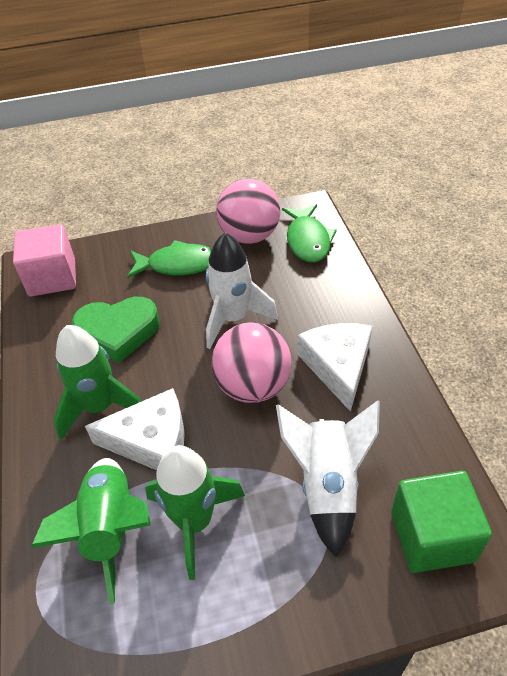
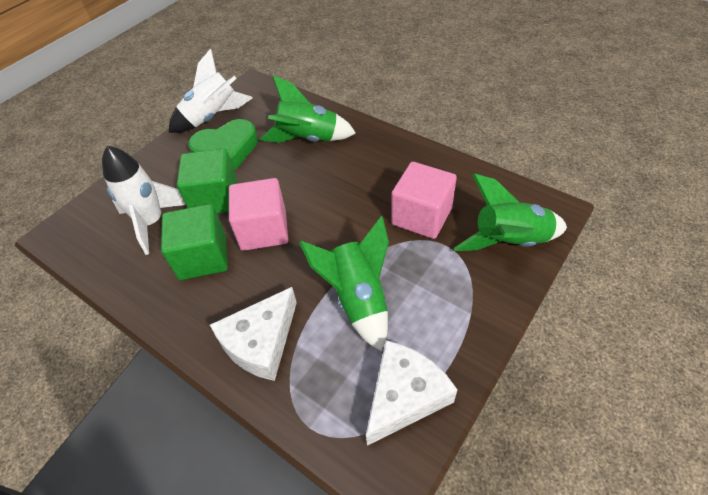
green cube: [391,471,492,573] = 1 -> [161,204,228,280] [177,149,237,213] = 2
green fish: [127,240,212,278] [282,204,337,263] = 2 -> none = 0
pink ball: [211,323,292,403] [216,178,280,244] = 2 -> none = 0
pink cube: [13,224,76,297] = 1 -> [229,178,288,251] [391,162,457,239] = 2

